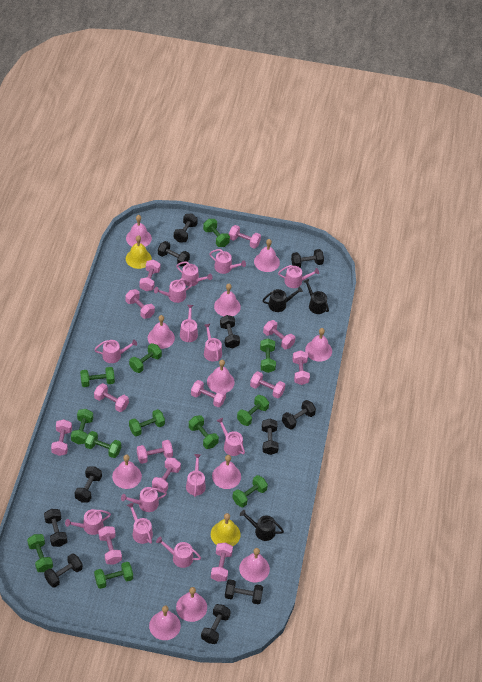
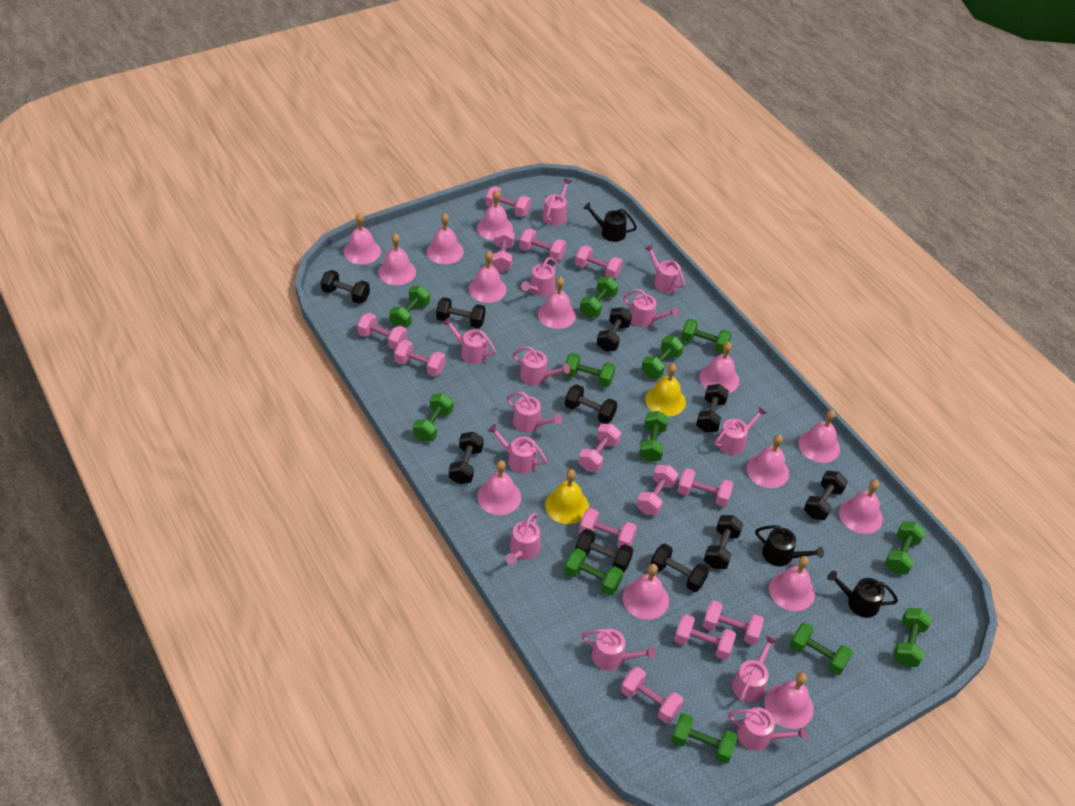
black dumbbell: [44,509,68,547] [44,553,83,588] [74,466,102,503] [158,241,190,267] [174,214,198,243] [201,604,231,644] [220,315,240,348] [225,579,263,605] [262,419,279,455] [282,400,316,430] [291,249,324,267] = 11 -> [321,270,370,304] [436,297,485,328] [449,432,483,484] [565,384,617,424] [575,529,633,573] [597,307,632,351] [651,544,709,592] [696,384,729,432] [704,515,743,569] [804,471,848,520] = 10
pink bell: [112,454,142,489] [126,215,152,247] [148,315,175,349] [149,606,181,640] [176,587,207,622] [207,360,235,393] [212,455,241,489] [214,284,241,316] [239,548,270,582] [254,239,280,272] [305,328,332,362] = 11 -> [343,213,381,264] [378,233,416,285] [427,213,464,264] [469,251,507,303] [477,190,513,241] [477,460,521,515] [538,277,576,329] [623,564,669,620] [699,342,739,393] [747,434,789,488] [764,672,814,729] [769,556,815,611] [798,410,840,463] [839,480,883,534] = 14

